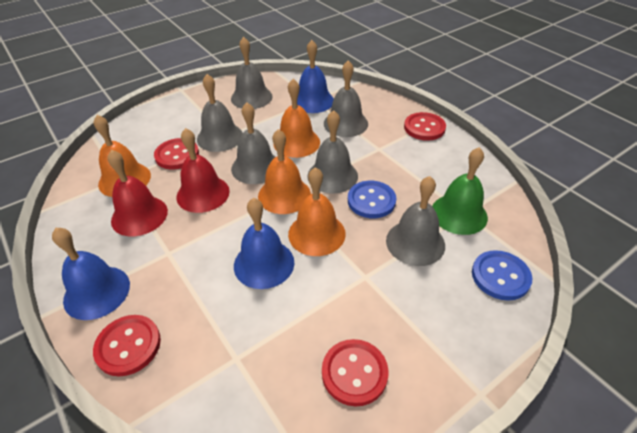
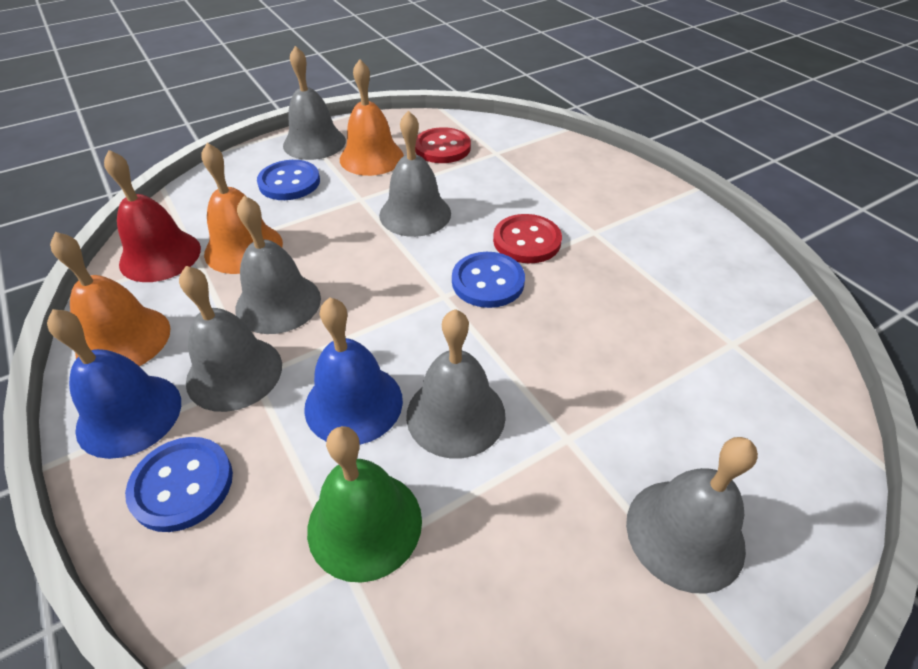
blue bell: [52,228,130,320] [234,198,294,289] [297,40,334,113] = 3 -> [47,309,181,459] [304,298,403,445] = 2
blue button: [348,181,396,218] [472,250,532,301] = 2 -> [125,437,233,532] [257,160,320,200] [452,252,525,308] = 3
orange bell: [93,115,151,197] [258,129,311,214] [274,79,320,158] [288,167,346,256] = 4 -> [50,232,171,366] [201,143,283,274] [340,59,404,176] = 3
red bell: [107,150,168,236] [176,128,230,213] = 2 -> [104,150,201,282] = 1
red button: [93,315,161,376] [154,138,199,169] [322,339,389,406] [404,112,446,141] = 4 -> [415,127,471,163] [493,214,562,263] = 2

